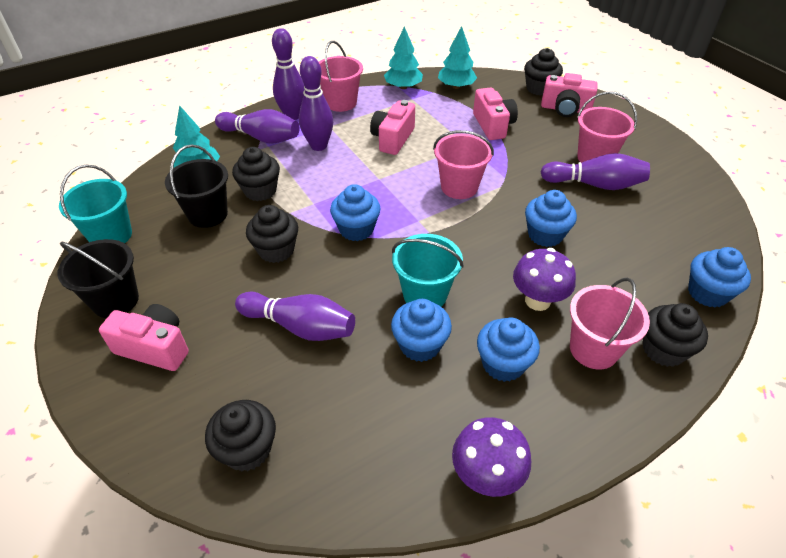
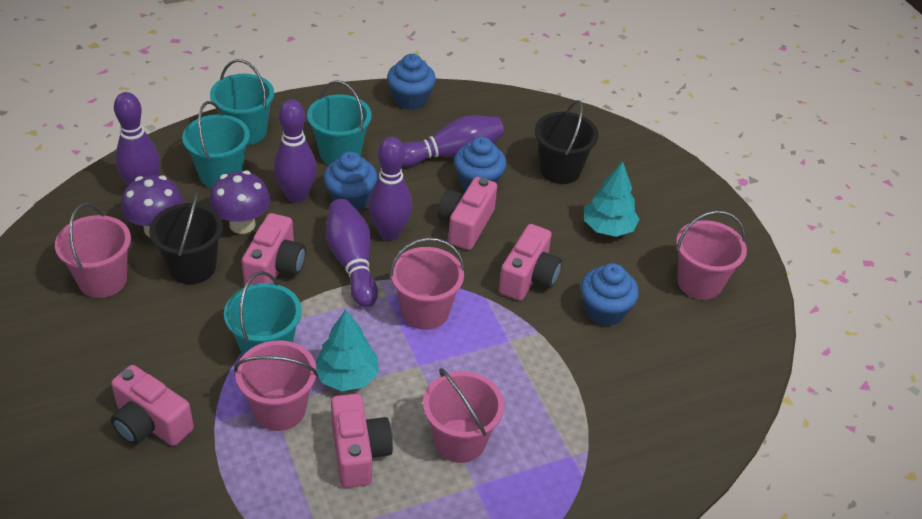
black cupcake: [205,400,276,472] [232,147,280,201] [246,205,298,263] [524,48,563,96] [643,303,708,367] = 5 -> none = 0
blue cupcake: [330,184,381,241] [391,299,452,362] [477,318,540,382] [525,190,577,247] [688,247,751,308] = 5 -> [324,151,378,210] [387,54,436,110] [454,137,506,191] [581,263,639,326] = 4
pink bucket: [319,41,363,112] [433,130,494,199] [570,277,650,370] [577,91,637,163] = 4 -> [55,203,131,298] [234,340,318,431] [389,238,465,330] [423,368,504,463] [676,211,747,300] = 5
pink camera: [99,304,189,371] [370,100,415,155] [473,87,518,140] [541,73,598,117] = 4 -> [111,365,194,446] [242,213,306,285] [331,394,393,488] [438,177,497,250] [499,224,562,301] = 5
turquoise bucket: [59,165,132,243] [392,234,464,307] = 2 -> [182,101,250,188] [210,59,274,145] [224,271,302,356] [307,80,372,165] = 4
turquoise tree: [173,105,220,168] [384,26,423,89] [438,26,477,89] = 3 -> [315,309,379,391] [584,161,640,237] = 2

